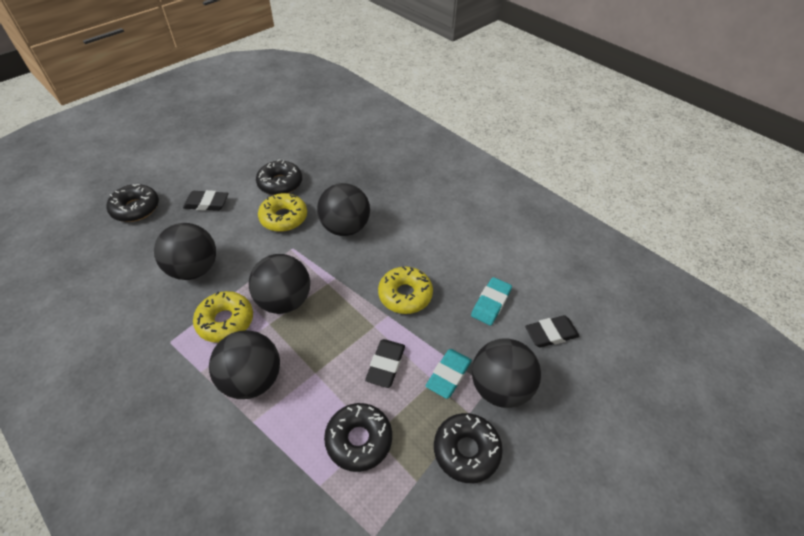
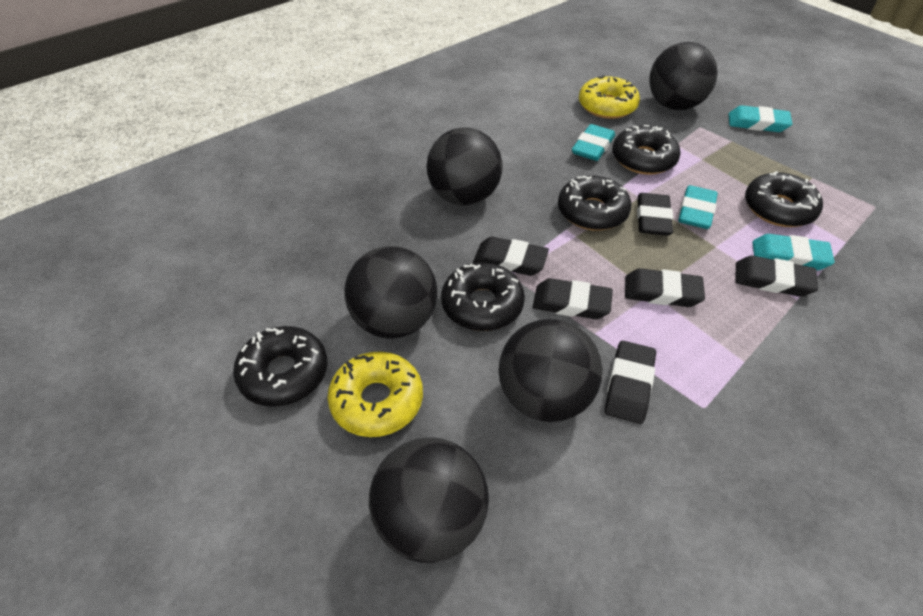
black donut: [107,184,159,222] [256,159,302,195] [324,403,392,472] [434,413,503,483] = 4 -> [233,326,327,407] [441,263,525,331] [558,175,631,231] [612,125,681,175] [745,171,823,227] = 5
black eraser: [183,190,228,211] [365,339,405,388] [525,315,580,348] = 3 -> [473,237,549,276] [533,278,613,319] [605,341,656,424] [625,268,705,307] [637,193,673,236] [735,256,818,297] = 6
turquoise eraser: [426,349,472,399] [471,277,512,326] = 2 -> [572,124,615,161] [678,185,718,229] [729,105,792,132] [752,234,835,270] = 4
yellow donut: [193,291,253,343] [258,193,307,232] [378,266,433,314] = 3 -> [327,351,423,437] [579,75,640,119] = 2

